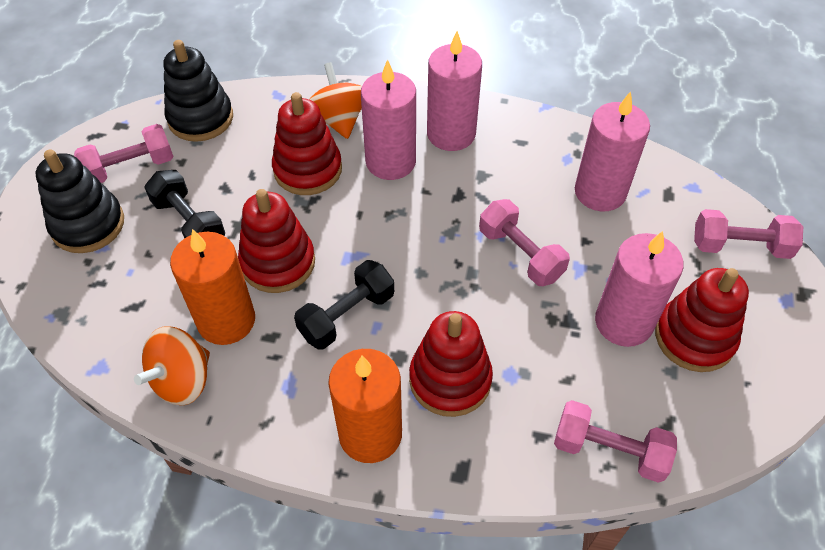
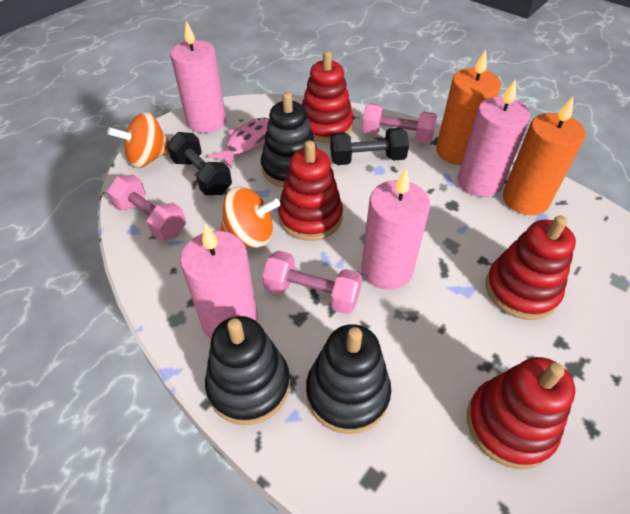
black stacking toy: [36,149,124,253] [163,40,233,142] = 2 -> [205,316,290,425] [261,92,317,187] [306,324,391,434] = 3
pink dumbbell: [74,124,174,183] [479,199,570,286] [554,400,677,483] [694,209,803,259] = 4 -> [107,175,186,241] [262,251,362,314] [361,103,437,143] = 3
pink fish: none = 0 -> [208,118,269,169] = 1

